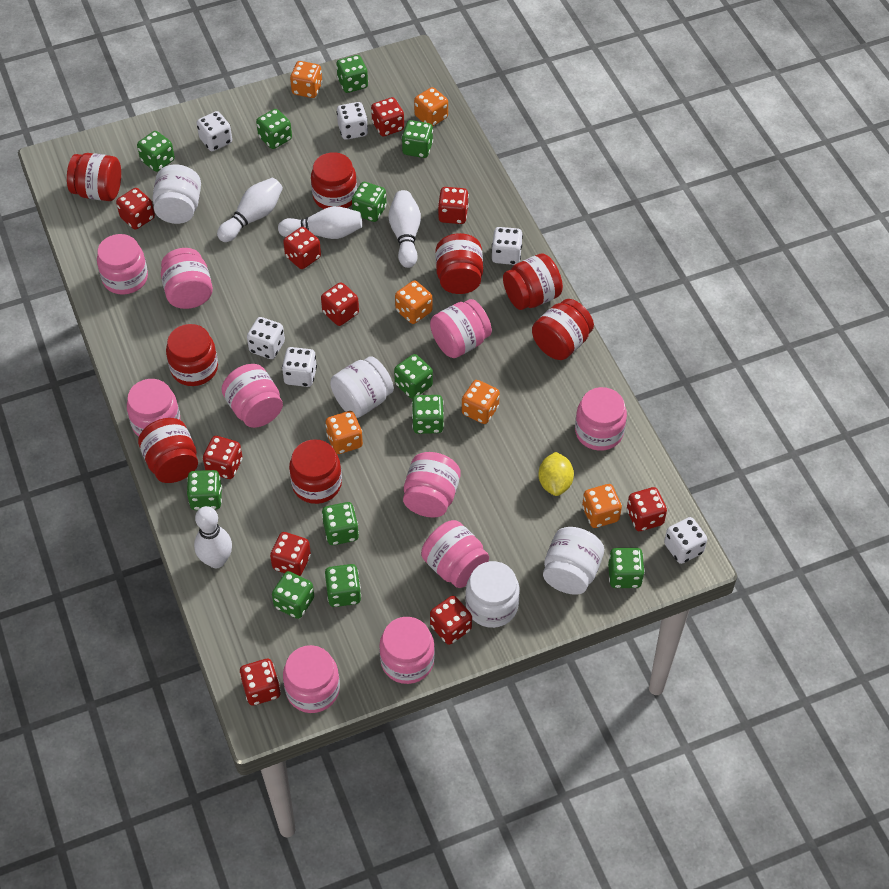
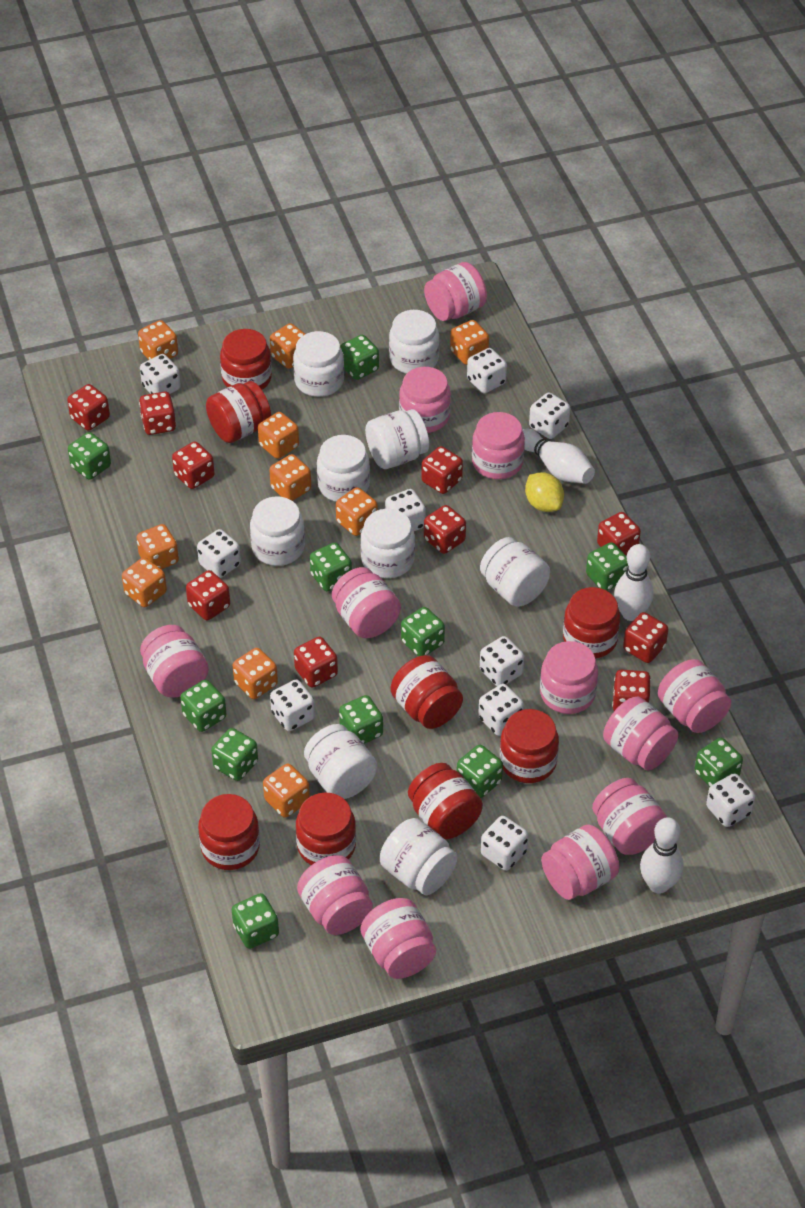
green dice: [137,131,175,172] [187,470,222,510] [256,109,292,149] [272,571,314,619] [322,502,359,545] [324,564,361,607] [336,55,368,93] [352,182,387,222] [394,354,433,399] [402,120,433,158] [412,395,444,434] [608,548,645,588] = 12 -> [68,432,111,480] [180,680,227,732] [211,728,258,781] [232,893,279,949] [310,542,352,591] [339,695,383,744] [340,335,379,380] [401,607,445,656] [457,745,503,798] [586,542,628,591] [694,738,743,787] = 11
orange dice: [290,61,322,98] [326,411,363,454] [395,281,432,324] [414,87,448,126] [462,380,500,424] [582,484,622,528] = 6 -> [122,558,167,607] [136,524,179,569] [138,320,178,360] [233,648,278,699] [258,412,299,459] [263,764,310,818] [269,454,311,501] [270,323,305,369] [336,487,378,536] [450,320,489,365] = 10
pink jar: [97,234,148,295] [127,379,180,437] [161,248,213,309] [221,364,283,428] [283,645,340,713] [379,617,435,684] [403,452,461,518] [421,520,489,588] [430,299,492,358] [575,387,627,451] = 10 -> [140,625,209,697] [297,855,373,935] [332,567,401,638] [360,898,436,979] [399,367,451,433] [424,262,487,321] [472,412,525,479] [540,641,598,714] [541,825,619,900] [592,778,667,855] [603,697,679,770] [658,659,731,733] = 12
white bowling pin: [194,506,232,568] [217,178,283,242] [278,206,362,239] [388,190,421,268] = 4 -> [522,429,595,484] [614,544,654,621] [640,817,683,893] = 3
white dice: [197,111,232,151] [247,317,285,359] [282,347,317,387] [337,102,368,140] [492,227,523,265] [664,517,707,564] = 6 -> [140,354,181,394] [197,529,241,578] [270,680,315,731] [385,489,426,531] [467,348,507,393] [478,684,524,736] [480,636,524,686] [481,816,528,871] [529,392,570,439] [706,774,755,827] = 10
white jar: [152,164,201,224] [330,356,394,418] [465,561,520,628] [543,527,604,595] = 4 -> [250,496,305,566] [293,331,344,397] [304,724,377,799] [317,435,370,502] [361,509,415,578] [365,409,429,469] [380,818,458,895] [389,310,440,374] [480,537,550,607] = 9

